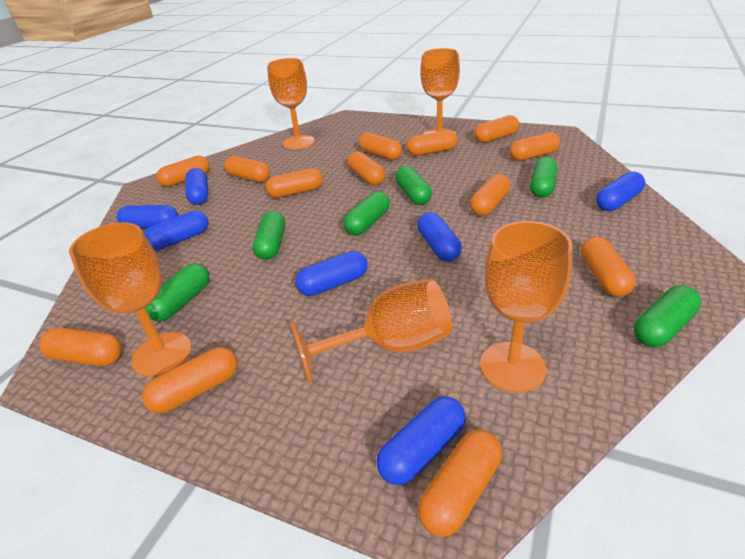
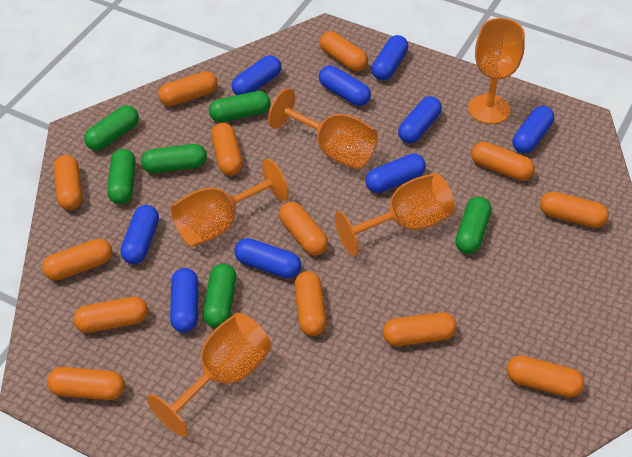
blue capsule: [117,205,178,229] [144,211,208,250] [185,168,208,205] [295,251,368,296] [377,396,466,485] [417,212,462,262] [596,171,645,211] = 7 -> [120,205,159,264] [170,268,198,333] [232,55,281,95] [234,238,301,278] [319,66,371,106] [365,154,426,193] [372,35,408,81] [398,96,442,143] [513,106,554,154] = 9

